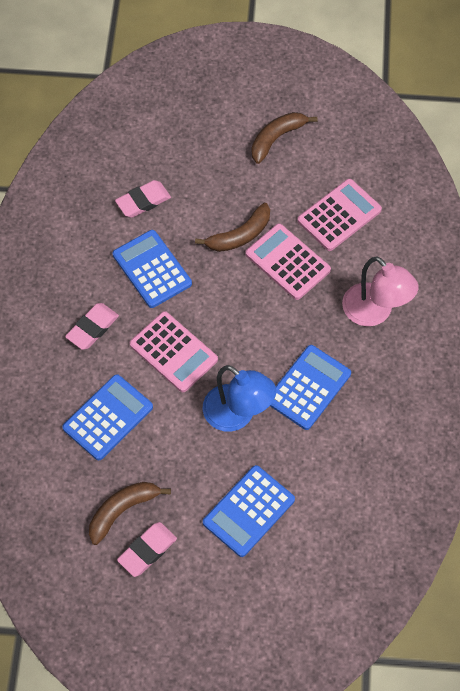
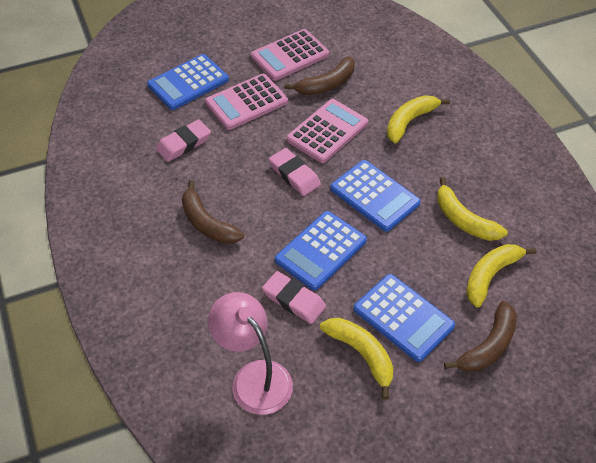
blue lamp: [203,365,276,432] = 1 -> none = 0
yellow banana: none = 0 -> [320,318,393,400] [387,95,450,143] [437,177,508,241] [466,244,536,308] = 4

